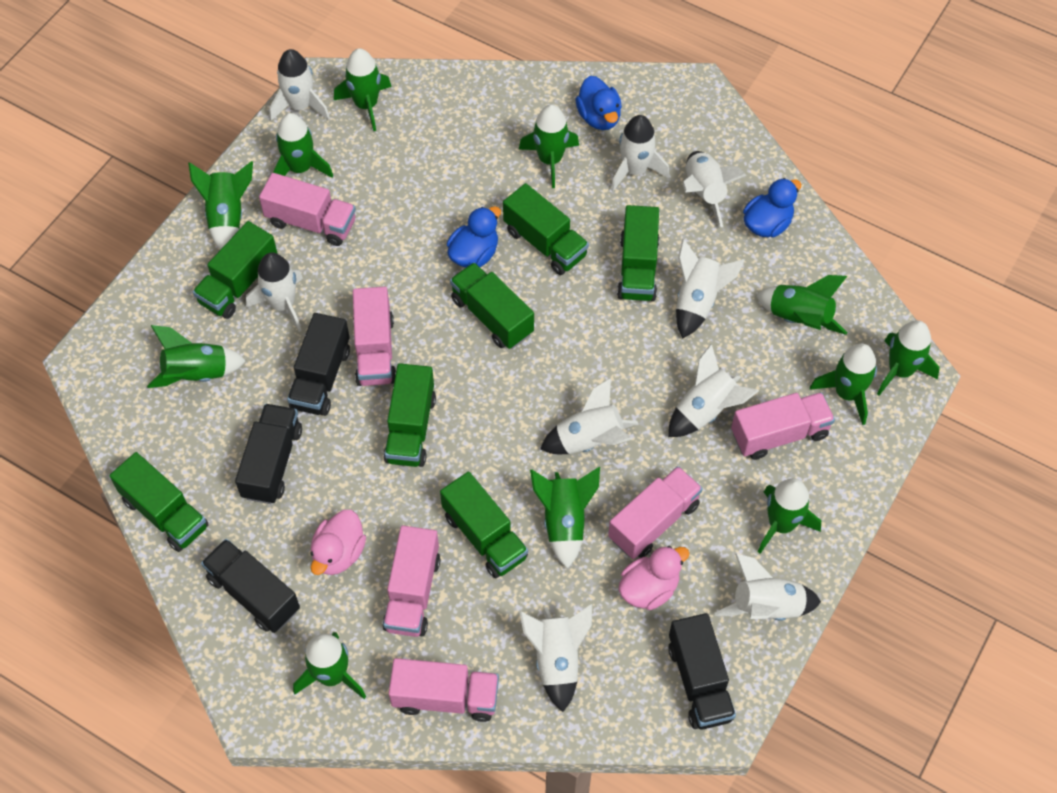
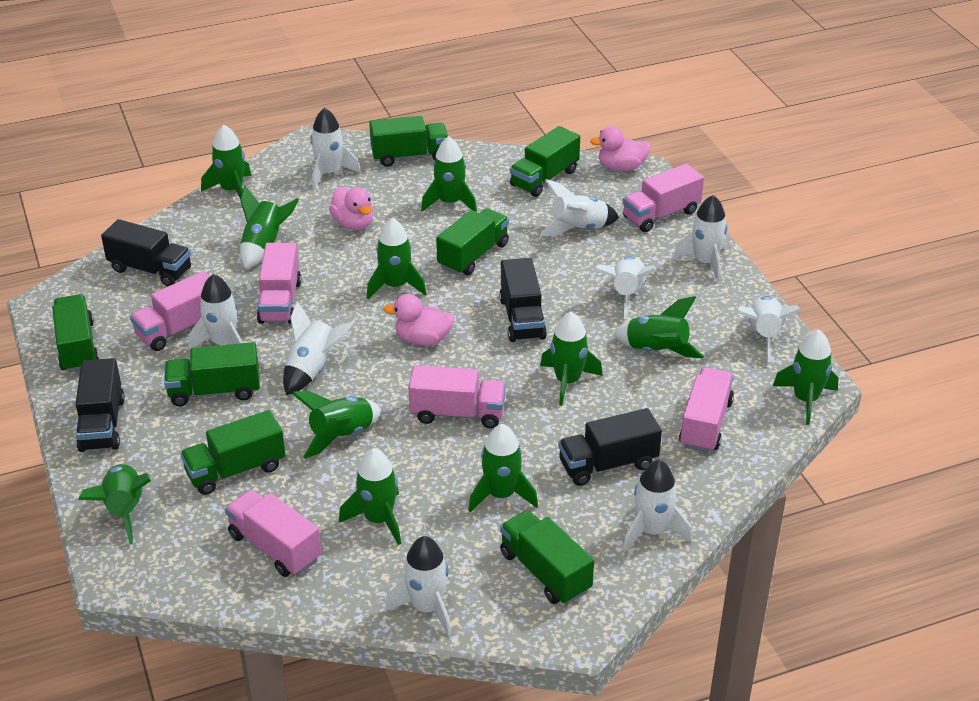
blue duck: [447,207,501,267] [575,76,622,130] [743,178,801,237] = 3 -> none = 0
pink duck: [310,510,366,575] [619,546,689,610] = 2 -> [329,187,373,230] [383,294,454,345] [590,126,651,171] = 3

